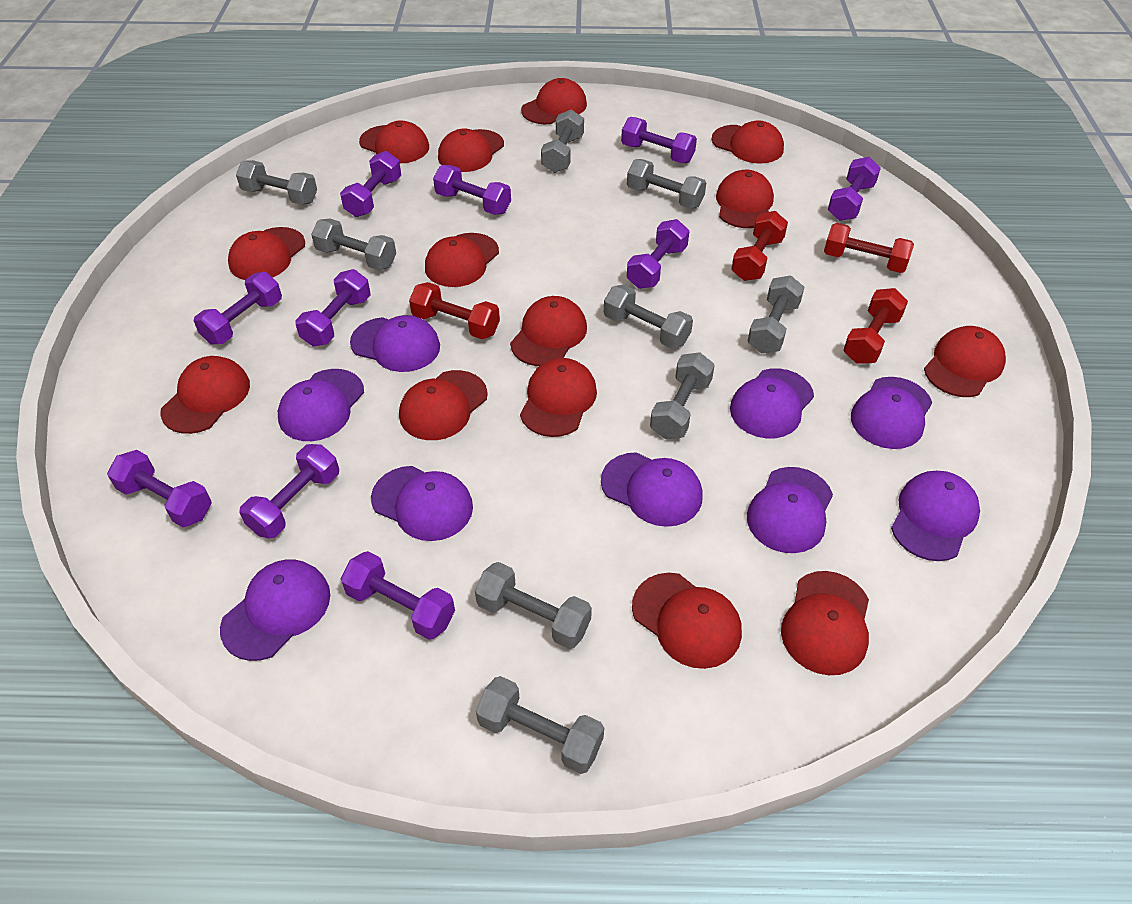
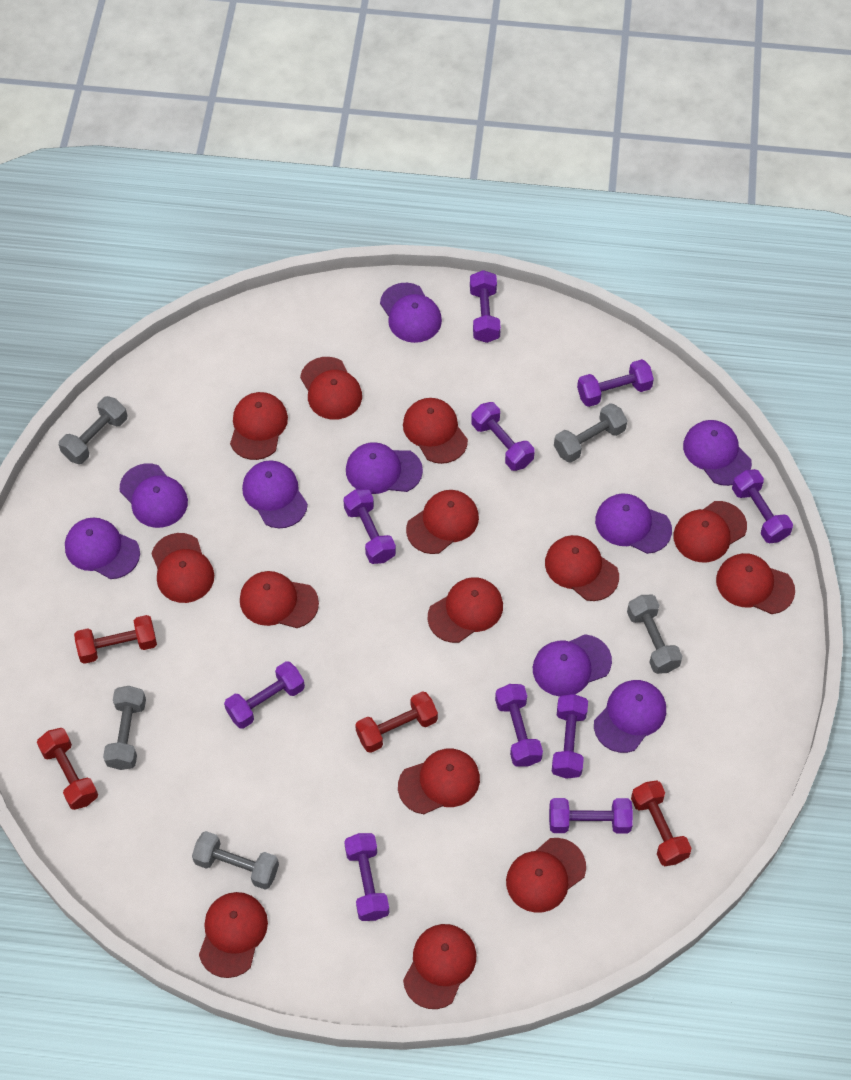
grey dumbbell: [236,160,317,205] [311,219,396,270] [475,562,592,649] [476,676,604,774] [541,109,584,173] [604,285,693,349] [627,159,706,209] [650,352,715,439] [747,275,804,353] = 9 -> [59,396,127,464] [103,686,146,770] [192,831,279,890] [554,403,627,463] [627,595,682,674] = 5

